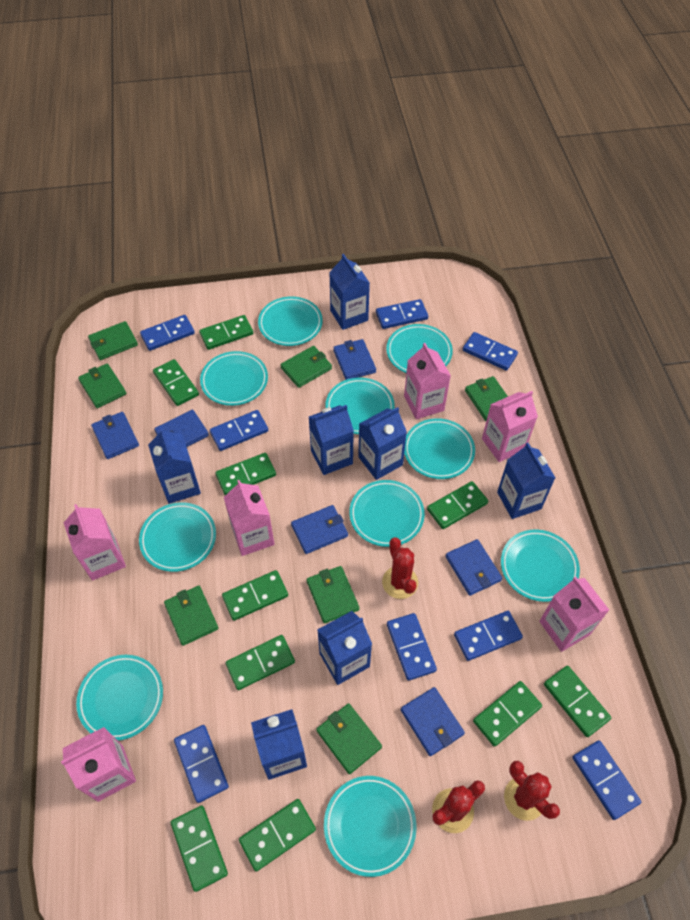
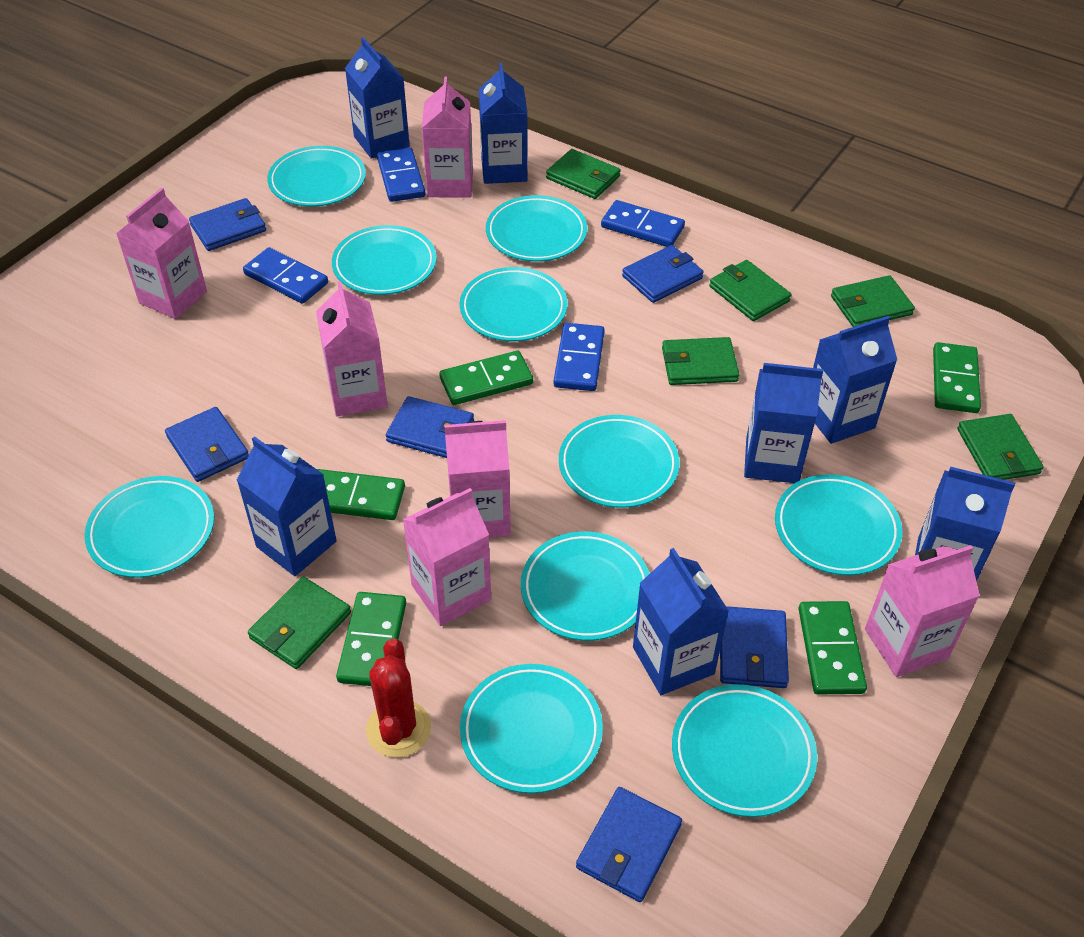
blue domino: [140,315,195,351] [174,725,229,803] [210,410,268,451] [376,299,428,329] [387,613,437,681] [454,611,523,661] [463,332,518,371] [572,740,641,820] = 8 -> [243,247,328,304] [377,148,425,202] [554,323,605,391] [601,200,685,247] = 4
green domino: [153,359,199,406] [171,806,228,892] [199,315,253,350] [215,453,276,495] [222,570,288,621] [226,635,295,690] [239,799,316,872] [427,481,488,529] [473,681,542,747] [544,666,611,737] = 10 -> [317,469,405,520] [336,592,406,686] [439,351,533,405] [798,601,867,695] [933,342,981,413] = 5
green wallet: [78,364,126,408] [88,321,138,360] [164,586,219,646] [280,346,332,388] [307,566,359,624] [316,703,382,774] [465,376,508,421] = 7 -> [248,577,351,669] [546,149,621,199] [662,337,739,385] [709,260,791,321] [831,275,915,327] [957,414,1043,480] = 6
red cactus: [382,537,418,599] [432,780,485,833] [504,761,560,821] = 3 -> [366,638,431,758] = 1

